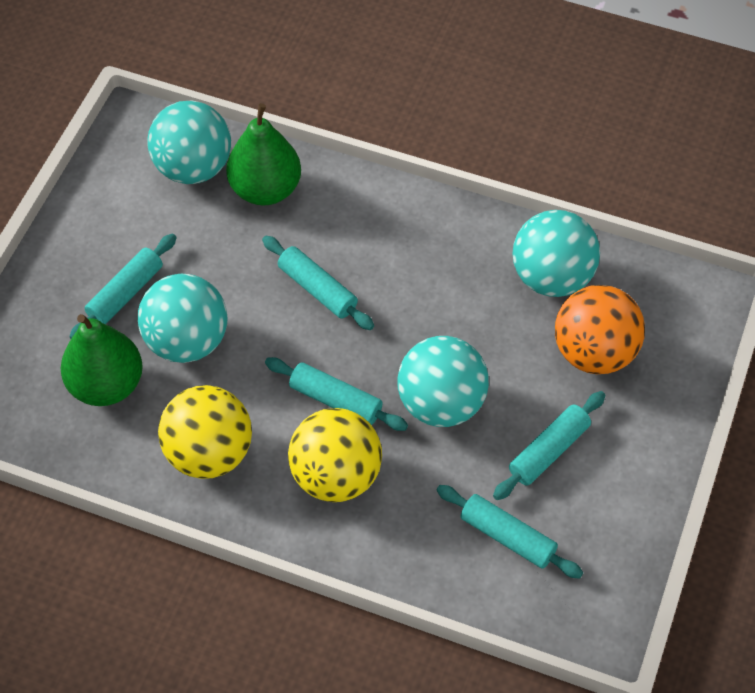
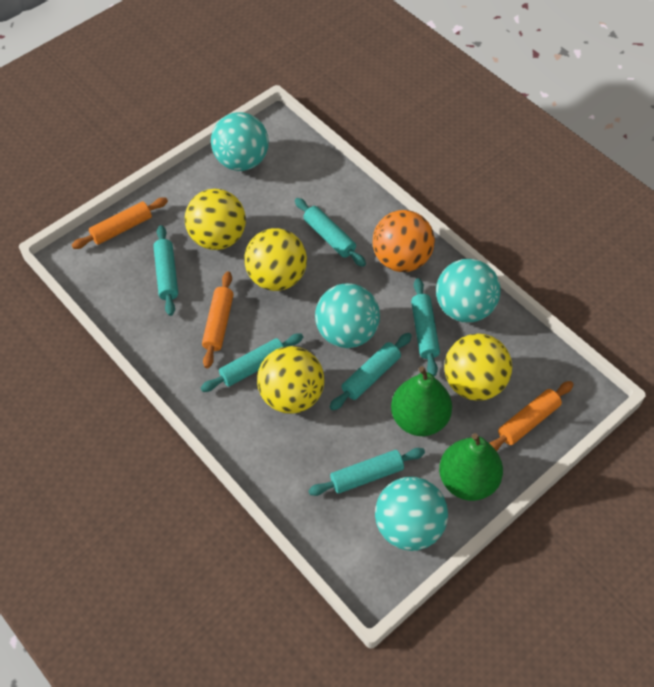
orange rolling pin: none = 0 -> [72,197,168,249] [202,271,234,368] [489,381,574,451] = 3
turquoise rolling pin: [69,234,176,339] [262,236,374,330] [265,357,408,431] [436,485,583,579] [493,391,605,500] = 5 -> [153,225,178,316] [201,333,303,392] [295,198,366,267] [308,448,425,496] [330,333,412,411] [411,278,440,376] = 6
yellow ball: [158,385,252,479] [288,408,382,502] = 2 -> [185,189,246,250] [244,228,307,291] [257,346,325,414] [444,333,512,401] = 4

